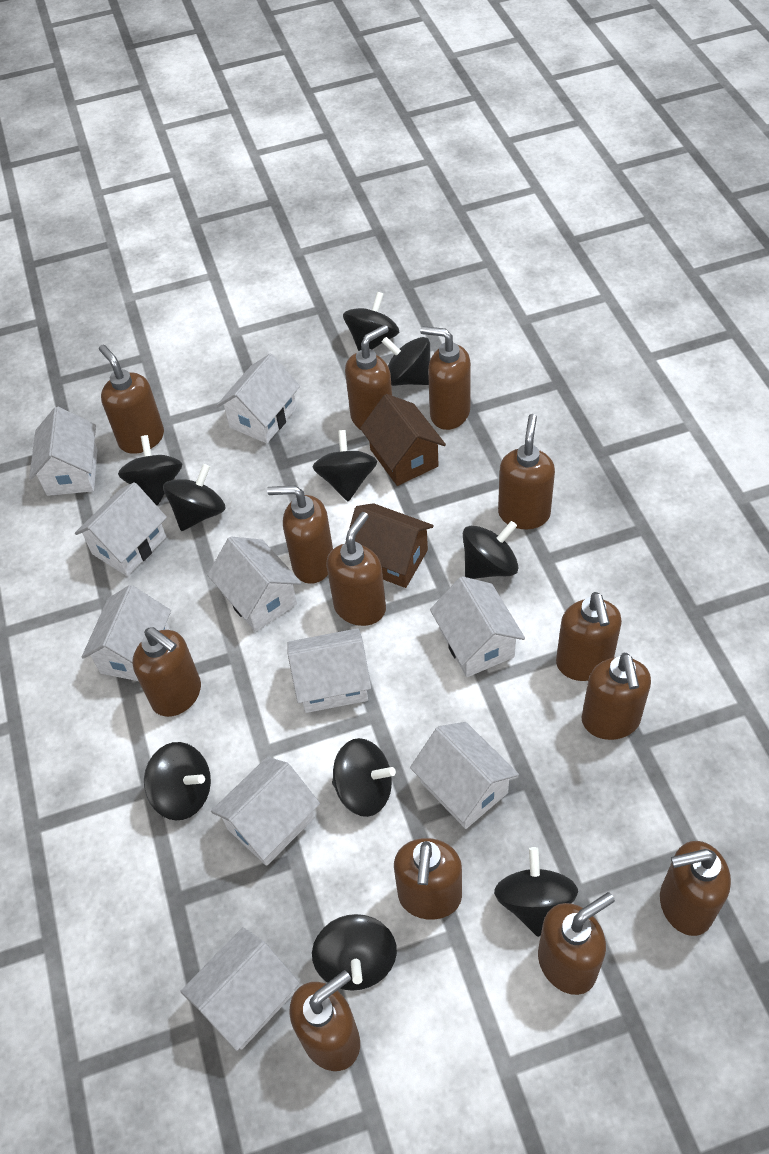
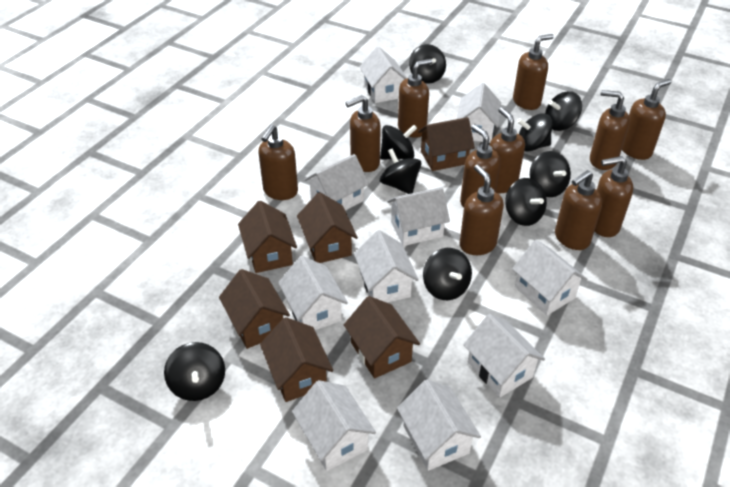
black spinning top: [118,435,182,505] [144,742,211,820] [163,464,225,531] [312,914,397,991] [313,430,377,501] [332,738,396,817] [343,292,399,351] [382,337,430,386] [463,521,519,579] [494,847,578,937] = 10 -> [164,342,225,401] [380,125,417,160] [380,148,421,194] [409,44,446,84] [423,248,472,300] [505,178,547,226] [517,113,553,152] [530,151,571,197] [545,91,582,131] = 9
brown house: [345,503,434,588] [360,394,446,486] = 2 -> [219,269,290,349] [238,201,297,273] [260,317,333,402] [297,192,358,263] [344,296,420,378] [418,117,475,171] = 6
brown soap dispenser: [99,344,164,454] [132,627,201,717] [267,486,333,584] [289,970,360,1071] [326,512,386,626] [345,325,392,430] [394,838,462,920] [420,326,471,430] [498,414,555,529] [538,892,615,995] [556,592,622,681] [582,653,651,740] [660,841,731,936] = 13 -> [258,125,298,200] [346,95,381,172] [398,59,432,138] [460,124,501,208] [460,164,504,255] [490,107,525,193] [513,34,554,110] [555,170,602,250] [590,90,630,170] [594,156,633,237] [622,79,671,160] = 11

